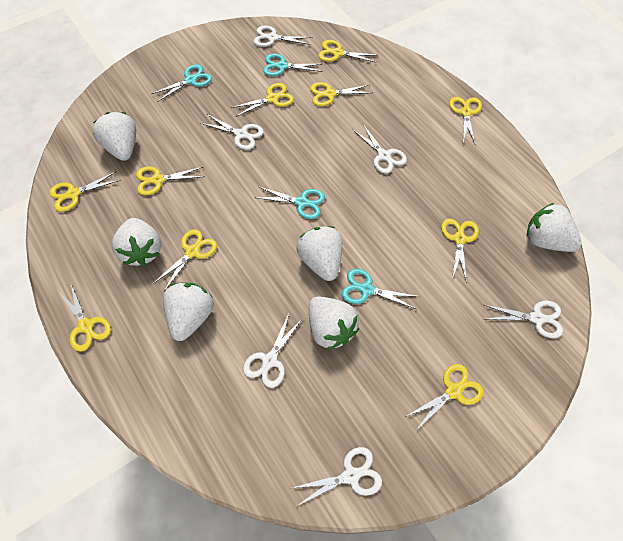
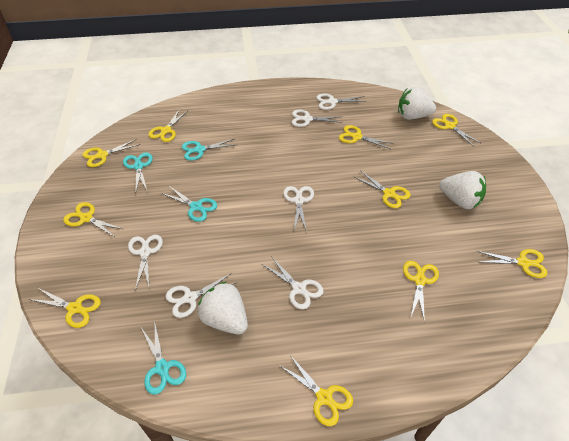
white strawberry: [93,112,136,161] [112,218,161,266] [163,283,214,341] [296,226,343,281] [309,297,359,350] [527,203,581,252] = 6 -> [197,282,248,334] [398,87,436,120] [439,171,486,209] = 3

